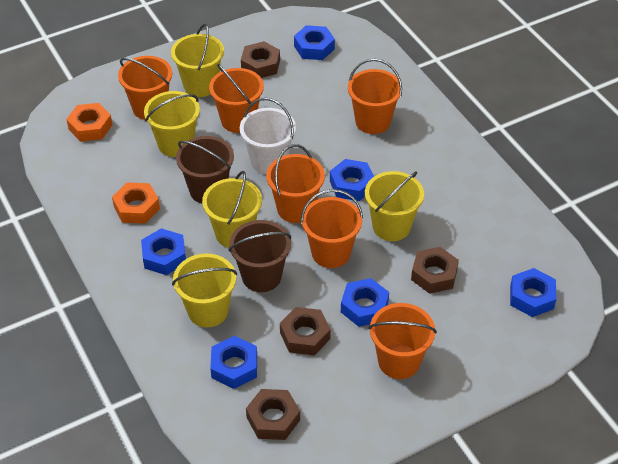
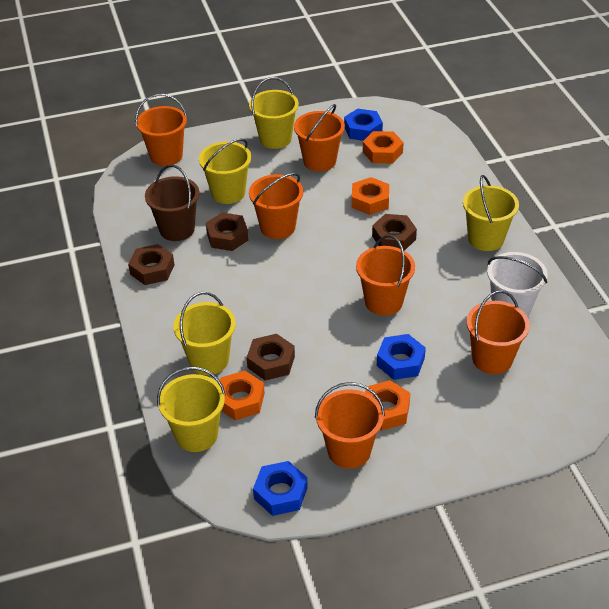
blue nut: [141,228,186,275] [210,336,257,389] [294,25,335,60] [330,159,374,201] [341,278,389,327] [510,268,557,317] = 6 -> [253,461,308,516] [344,109,383,141] [377,334,426,380] = 3
brown bucket: [176,136,234,204] [229,220,291,292] = 2 -> [145,165,200,241] = 1
orange nut: [66,103,112,142] [112,182,160,224] = 2 -> [220,371,265,420] [352,177,389,215] [363,131,404,164] [365,380,410,430] = 4

